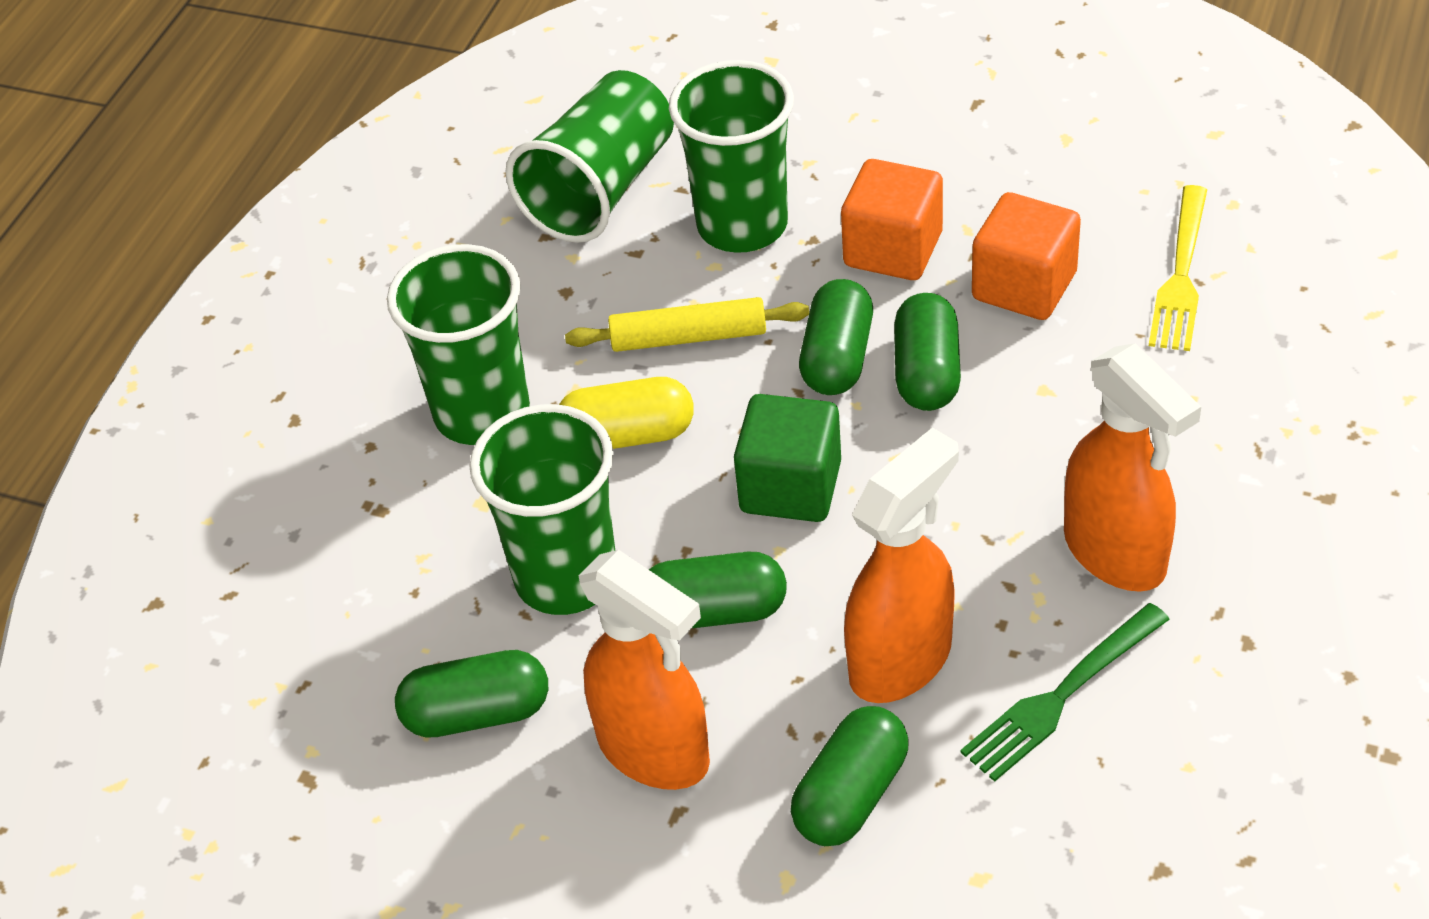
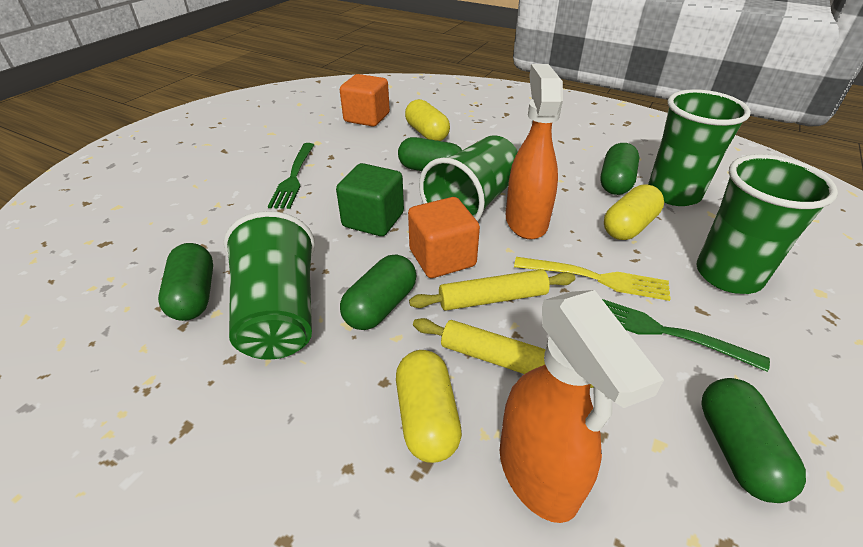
green fork: [960,603,1170,782] = 1 -> [268,143,314,209] [602,299,770,372] = 2
orange spray bottle: [579,550,710,790] [844,427,959,703] [1064,343,1201,592] = 3 -> [500,290,664,523] [506,64,563,240] = 2
yellow capsule: [559,377,694,449] = 1 -> [396,350,462,463] [405,99,450,141] [604,184,664,240] = 3
yellow rolling pin: [565,297,809,352] = 1 -> [409,269,575,311] [413,318,593,388] = 2

